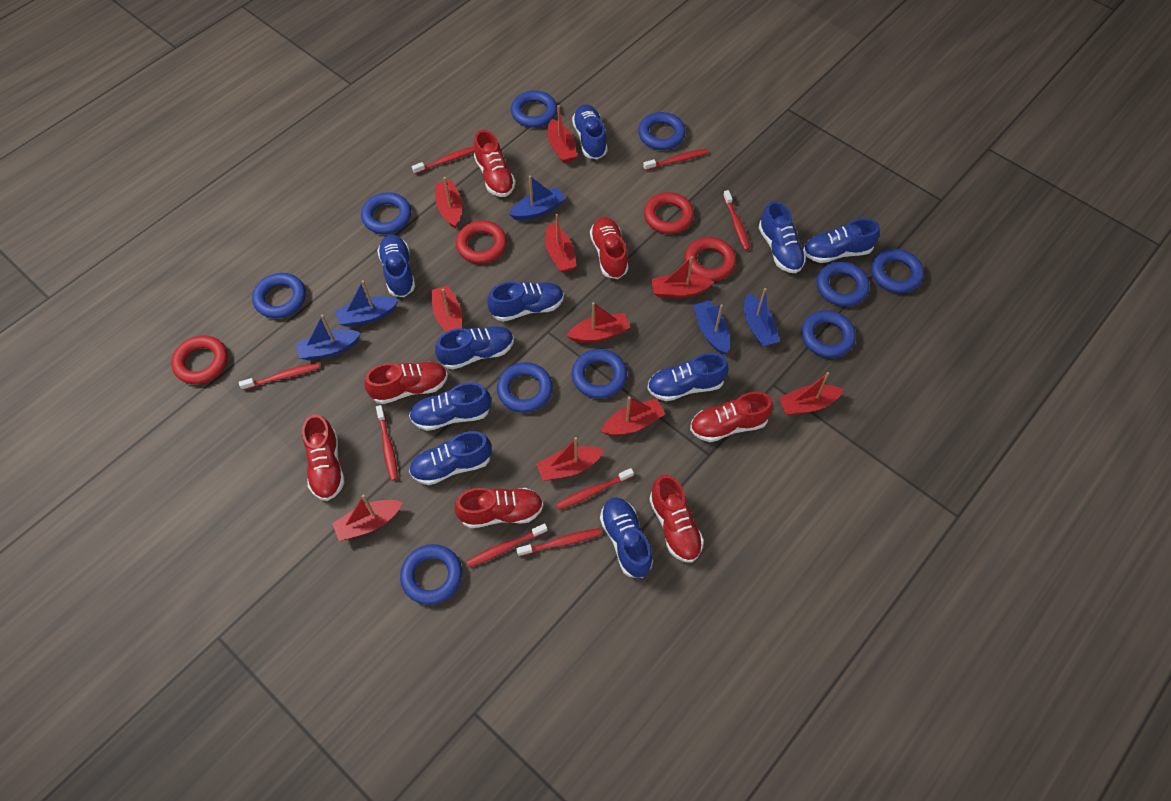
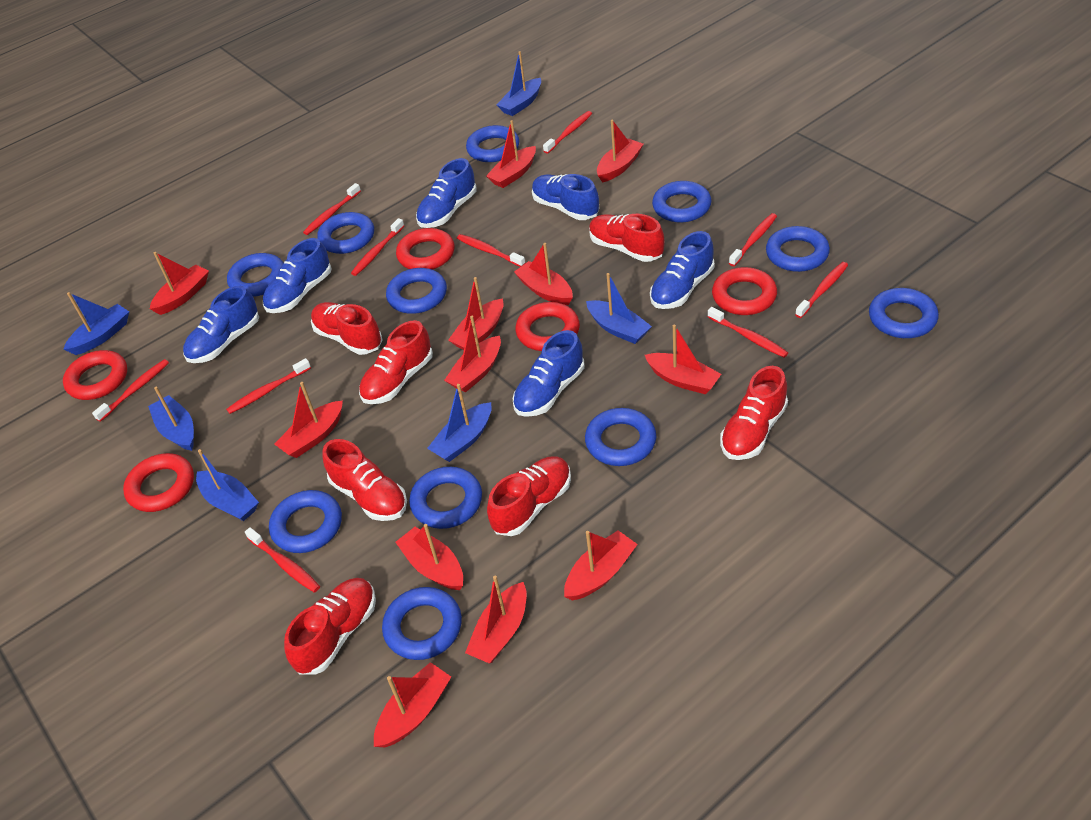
blue boat: [296,315,361,360] [335,280,399,327] [509,176,565,220] [693,300,730,354] [744,288,780,347] = 5 -> [64,292,129,355] [148,386,194,451] [196,449,259,521] [427,384,492,462] [497,51,541,116] [586,273,652,344] = 6
blue ring: [252,273,306,319] [361,193,411,234] [400,544,462,605] [497,362,553,413] [511,90,557,128] [572,349,627,399] [638,112,686,150] [801,310,856,358] [817,261,870,306] [871,249,924,293] = 10 -> [227,253,283,297] [269,490,342,553] [317,212,374,254] [382,587,462,660] [386,268,447,314] [409,467,482,529] [466,125,519,162] [585,408,656,466] [652,181,711,223] [766,226,830,272] [869,288,939,338] = 11
blue shoe: [377,235,415,297] [409,382,491,431] [409,431,492,485] [435,326,514,370] [487,282,564,322] [572,104,608,160] [600,497,653,578] [647,353,729,401] [758,201,806,273] [803,218,880,263] = 10 -> [183,286,259,363] [263,238,332,313] [416,158,477,228] [512,330,585,417] [532,174,600,220] [650,231,715,309] = 6
red boat: [332,495,403,541] [431,286,462,332] [436,177,462,228] [536,437,604,481] [545,214,577,273] [548,105,577,163] [566,302,630,343] [601,397,665,436] [651,256,714,298] [779,372,844,415] = 10 -> [150,252,209,315] [274,382,343,458] [374,662,451,747] [395,524,463,590] [444,316,501,393] [448,277,504,350] [465,576,527,664] [486,120,536,188] [514,243,573,305] [564,530,638,600] [597,120,643,183] [645,324,721,394] = 12
red ring: [171,335,228,384] [456,220,507,264] [644,192,694,234] [684,237,736,281] = 4 -> [63,350,127,400] [123,453,194,512] [396,228,454,270] [515,302,580,351] [712,267,777,315] = 5
red toothbrush: [239,363,320,390] [376,405,398,481] [412,146,474,174] [466,523,548,567] [516,528,602,557] [556,468,634,510] [643,149,708,171] [723,190,750,250] = 8 -> [92,359,169,422] [226,358,311,414] [245,527,320,593] [303,183,361,235] [351,218,404,276] [457,234,525,267] [543,111,592,154] [708,307,788,358] [729,213,777,266] [795,262,848,318] = 10

